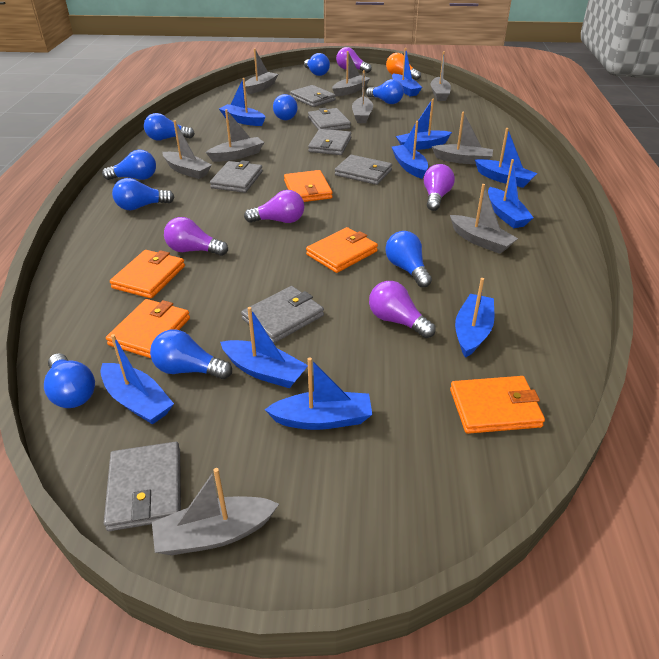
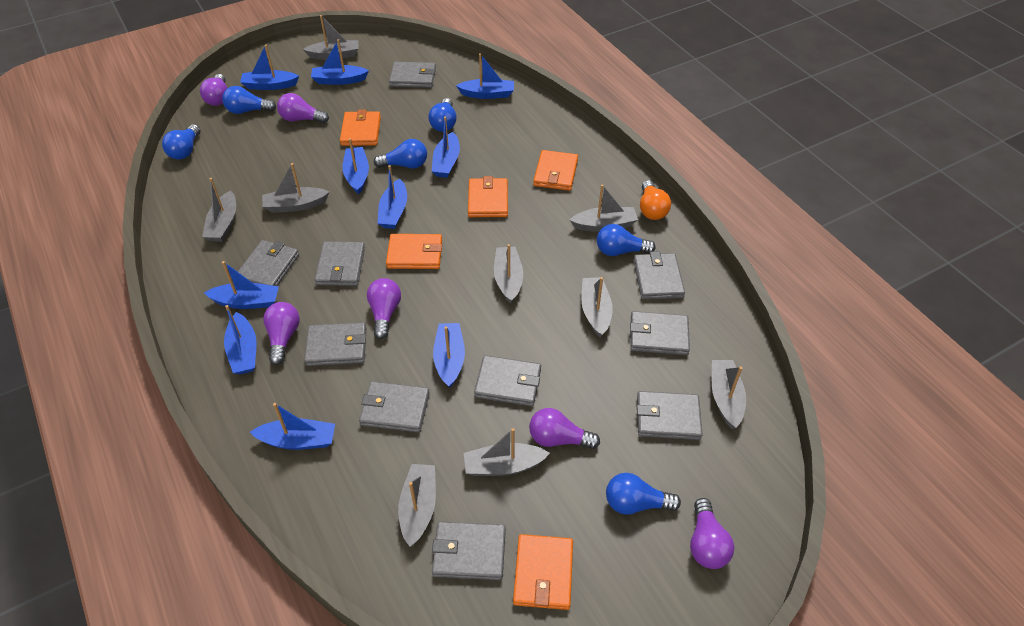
blue light bulb: [44,353,95,408] [102,150,156,180] [112,178,175,210] [144,113,195,141] [150,329,232,379] [273,94,298,120] [304,53,330,76] [366,79,404,104] [385,231,432,288] = 9 -> [162,124,201,160] [222,86,276,114] [374,139,427,168] [428,98,457,132] [597,224,656,256] [606,473,681,515] = 6
grey wallet: [104,442,181,531] [210,160,263,193] [241,286,324,343] [290,85,336,107] [308,108,351,130] [308,129,352,155] [335,155,392,185] = 7 -> [238,240,299,286] [304,322,366,366] [315,241,365,286] [359,381,430,433] [389,62,436,88] [432,521,506,580] [474,355,541,406] [630,311,690,355] [633,251,685,300] [637,391,702,440] = 10
purple light bulb: [164,217,228,256] [244,190,304,223] [336,47,372,73] [369,281,436,338] [424,164,455,211] = 5 -> [200,74,227,106] [263,302,300,365] [277,93,329,123] [367,278,401,339] [529,408,600,449] [690,498,734,569] = 6

